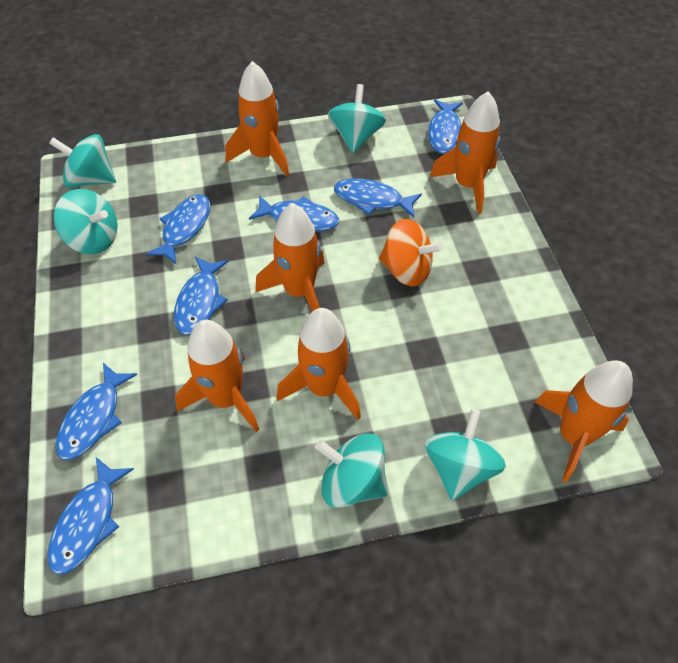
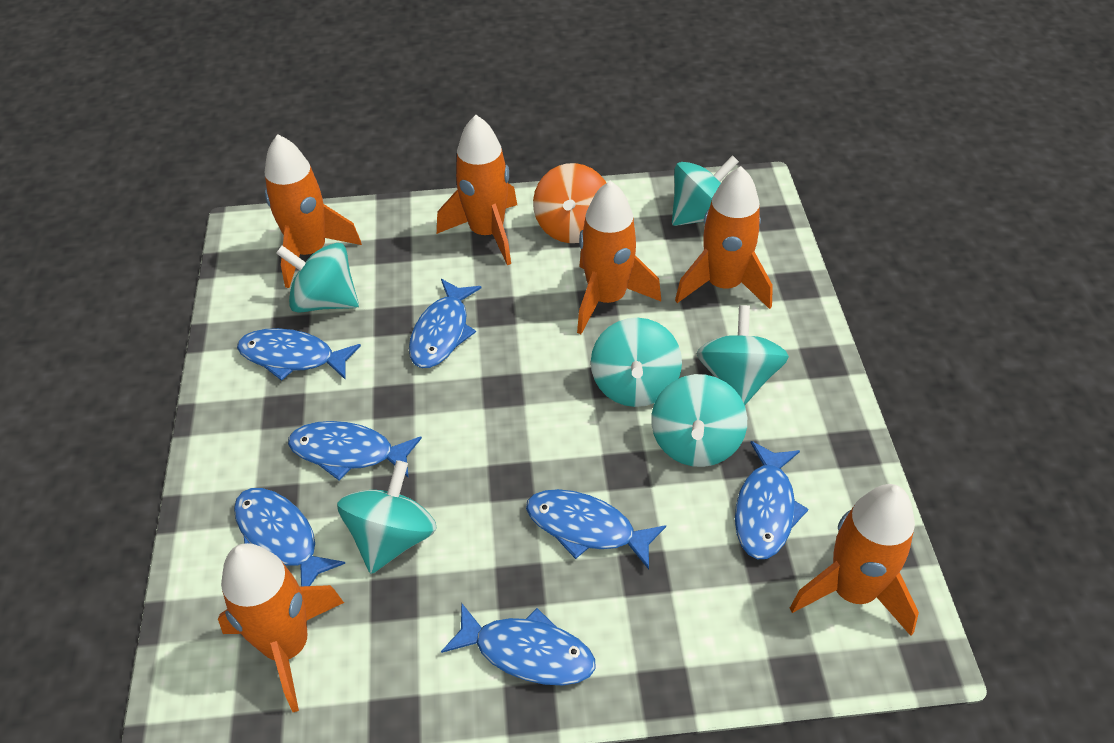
turquoise spinning top: [49,134,116,188] [54,189,118,254] [315,433,388,508] [328,84,386,153] [424,409,506,500] = 5 -> [276,243,359,313] [337,460,437,574] [591,318,682,407] [651,374,747,467] [672,155,739,226] [697,305,789,405] = 6

